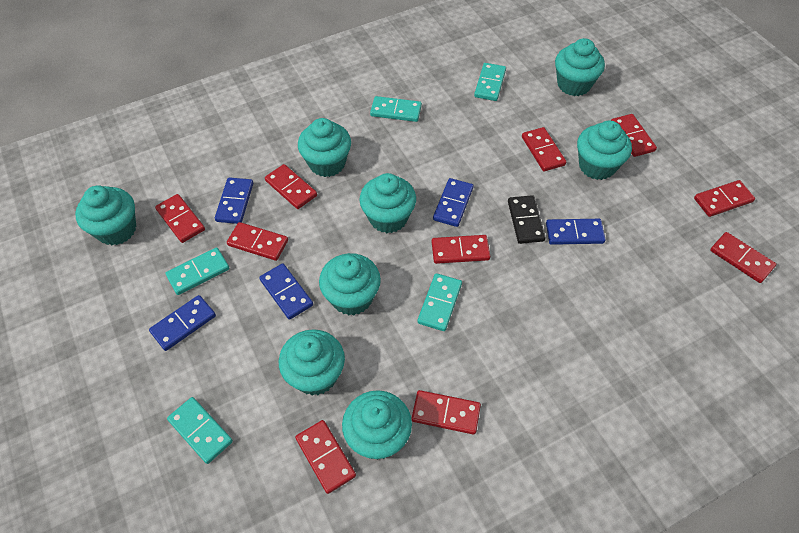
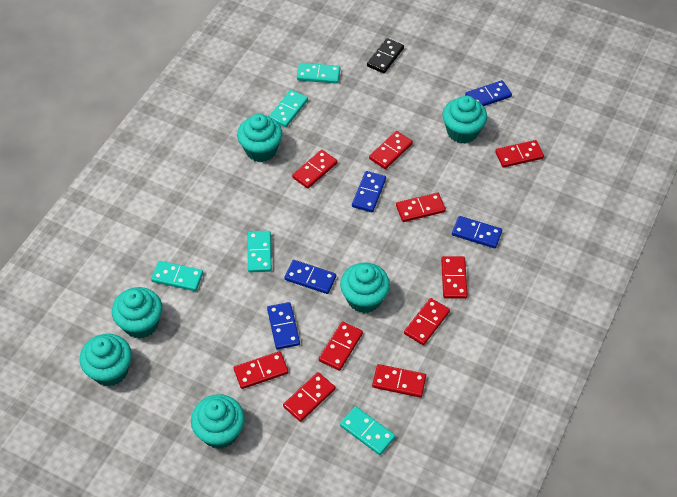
turquoise cupcake: [75,185,136,245] [279,329,345,396] [298,118,351,177] [319,253,381,316] [342,390,412,460] [359,173,416,233] [555,38,605,96] [577,121,632,180] = 8 -> [80,334,132,386] [112,287,162,339] [191,394,245,449] [237,114,283,162] [340,262,390,313] [443,95,487,144] = 6

